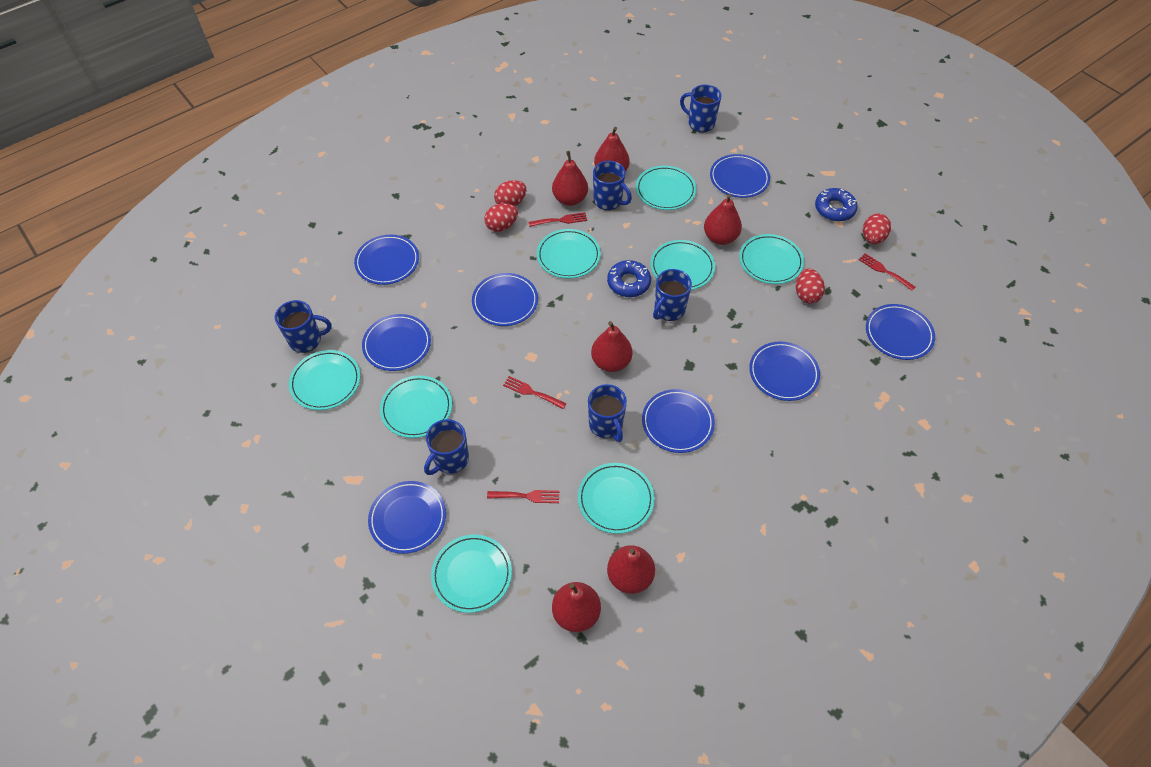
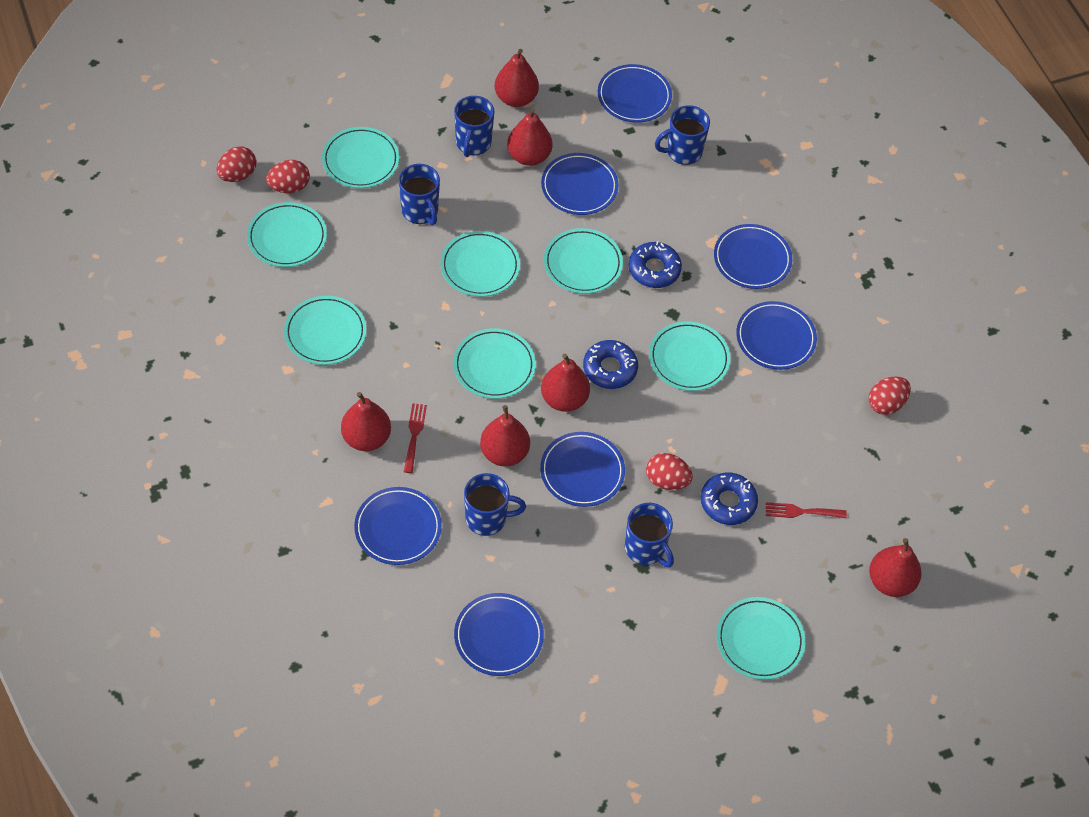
blue donut: [607,260,651,297] [815,188,858,221] = 2 -> [583,340,638,389] [629,241,682,288] [701,472,758,525] = 3
blue mug: [275,300,332,353] [424,419,469,475] [588,384,627,442] [593,161,632,210] [653,269,692,321] [680,85,722,132] = 6 -> [399,164,440,225] [454,96,494,157] [464,473,526,536] [625,503,674,567] [655,105,710,165] = 5
blue plate: [354,235,419,285] [362,314,431,371] [368,481,446,554] [472,273,538,326] [642,389,715,453] [710,154,770,198] [749,342,820,401] [866,304,935,360] = 8 -> [354,487,442,565] [454,593,544,676] [540,432,625,507] [541,153,618,215] [598,64,672,123] [714,224,792,289] [736,301,817,370] = 7
red fork: [487,490,559,503] [503,376,566,409] [528,212,587,227] [859,253,915,291] = 4 -> [404,403,427,473] [766,502,847,518] = 2

